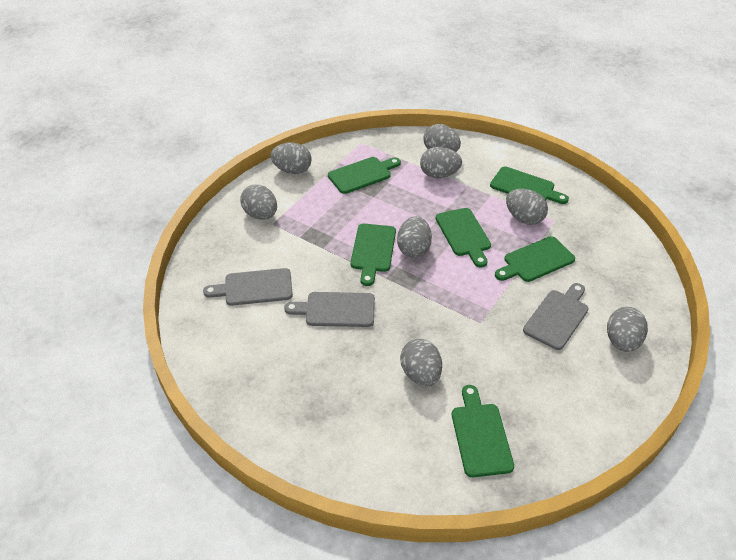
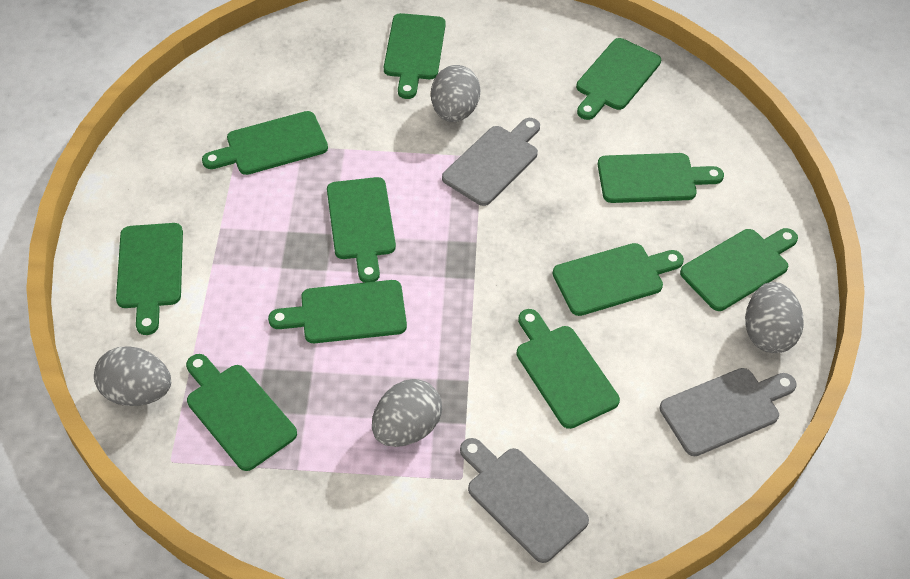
green cutting board: [328,157,401,194] [350,224,396,286] [436,208,491,268] [452,385,514,477] [490,166,569,204] [495,236,575,282] = 6 -> [116,223,183,335] [186,354,297,471] [202,111,328,175] [268,280,407,343] [327,177,396,283] [384,13,446,99] [516,309,620,429] [552,243,684,316] [576,38,661,120] [598,153,724,203] [680,228,798,311] = 11
grey egg: [240,184,277,220] [270,143,312,174] [397,216,432,258] [400,339,442,386] [420,147,462,178] [423,124,461,152] [506,189,548,225] [607,307,648,352] = 8 -> [94,346,171,406] [372,379,442,447] [431,65,481,122] [745,282,804,353] = 4

